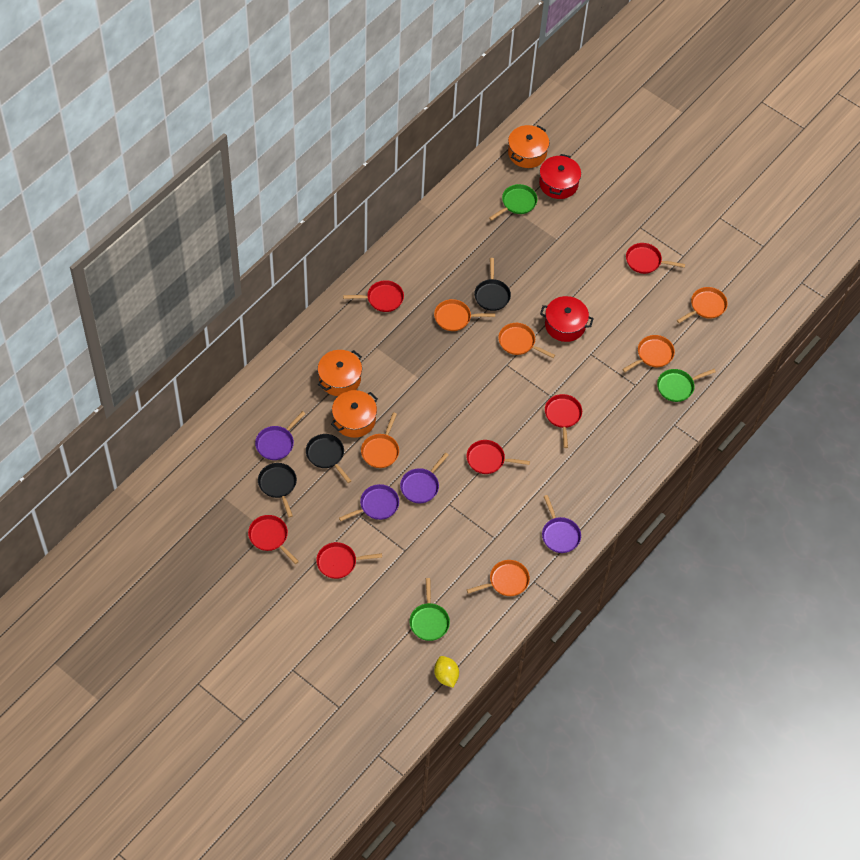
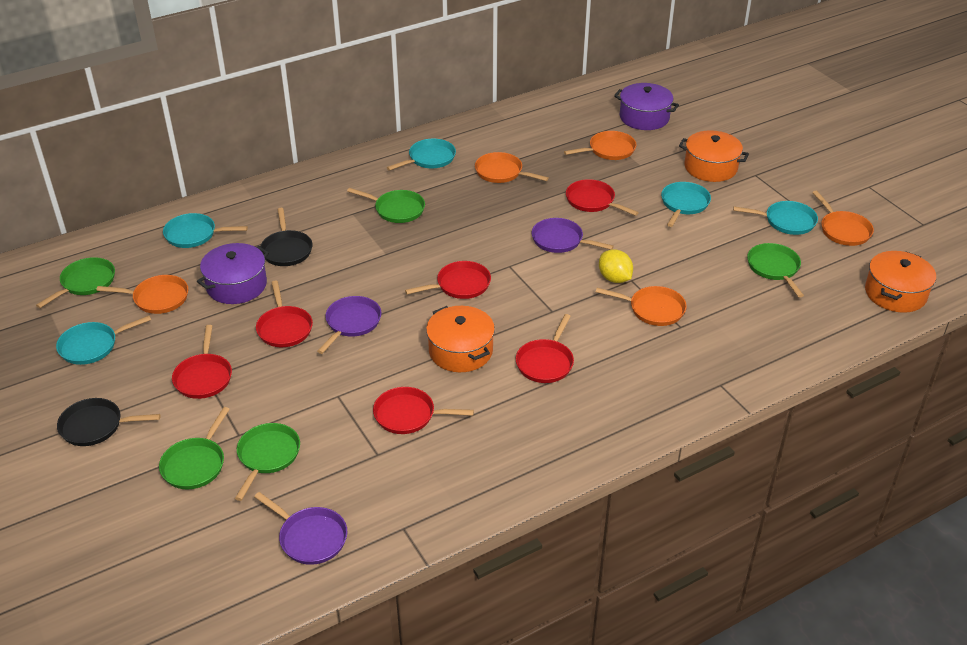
black pan: [258,463,297,518] [306,434,351,483] [474,258,511,311] = 3 -> [57,398,161,446] [260,208,313,266] = 2
green pan: [409,578,450,641] [489,184,537,221] [657,369,716,402] = 3 -> [36,257,115,308] [159,407,230,489] [235,423,300,501] [347,188,425,223] [747,243,804,297] = 5
orange pan: [361,412,399,468] [434,299,495,331] [467,560,530,596] [498,323,555,358] [622,335,675,372] [677,287,728,323] = 6 -> [96,275,188,314] [475,152,549,183] [564,131,636,160] [596,286,687,326] [812,191,874,246] = 5
purple pan: [255,411,306,460] [339,484,399,521] [400,453,449,503] [542,495,581,553] = 4 -> [254,492,347,565] [317,296,381,354] [532,218,614,253] = 3
purple pot: none = 0 -> [197,243,269,304] [614,83,679,130] = 2
red pot: [539,154,581,199] [540,296,594,342] = 2 -> none = 0
turquoise pan: none = 0 -> [56,316,151,365] [163,213,248,248] [387,138,456,171] [661,182,711,227] [733,201,818,235] = 5

